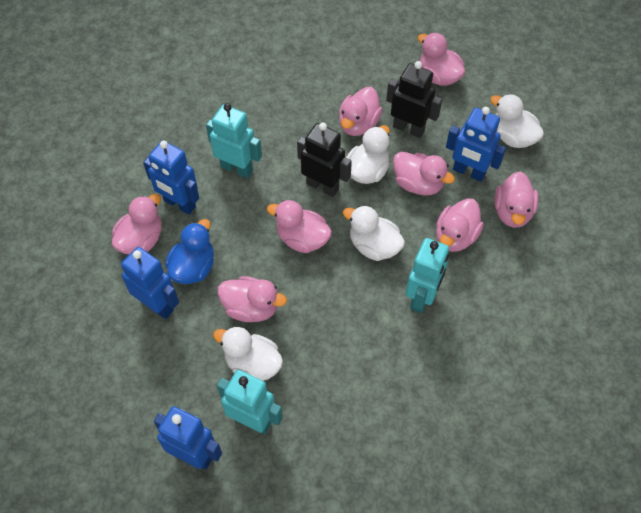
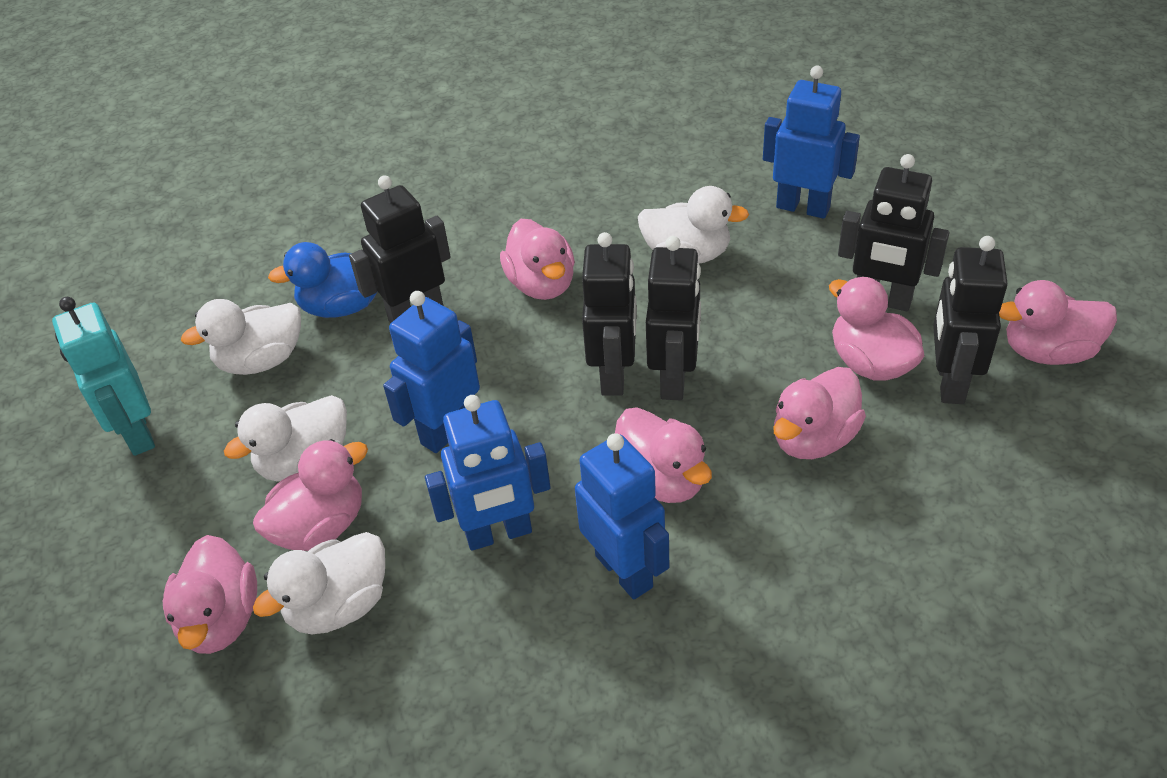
black robot: [297,122,352,197] [386,61,442,138] = 2 -> [349,175,451,323] [582,232,637,396] [646,236,701,400] [838,154,949,311] [933,236,1008,404] = 5
pink duck: [112,194,162,254] [218,276,287,322] [267,200,332,253] [339,87,382,136] [393,152,455,195] [418,32,465,86] [436,198,484,252] [494,172,539,228] = 8 -> [163,535,257,654] [253,439,368,551] [500,219,575,300] [615,407,712,503] [773,367,866,459] [829,277,924,381] [999,280,1117,365] = 7
turquoise robot: [206,103,262,178] [217,370,283,434] [406,238,449,313] = 3 -> [52,297,155,456] = 1

